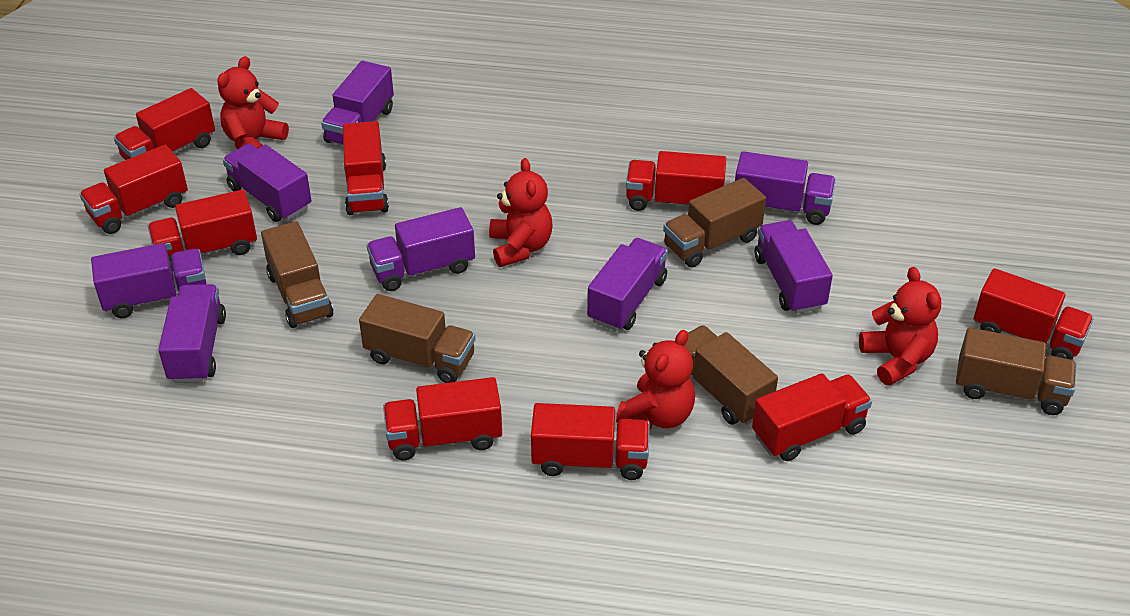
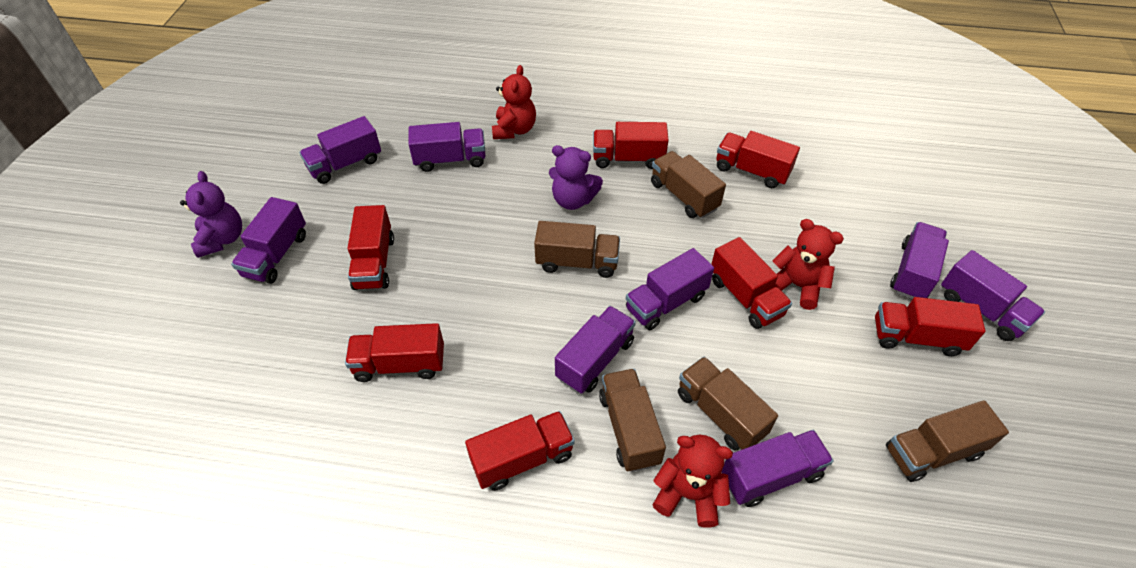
purple teddy bear: none = 0 -> [180,171,242,258] [549,145,603,210] = 2
red teddy bear: [217,56,289,149] [489,158,553,267] [616,330,695,431] [859,267,941,386] = 4 -> [492,65,536,139] [653,435,733,528] [772,219,844,310] = 3
red truck: [79,145,188,234] [114,88,215,160] [148,190,257,271] [343,121,389,215] [383,377,502,460] [531,403,650,480] [626,151,726,211] [752,373,872,461] [974,268,1094,360] = 9 -> [345,323,444,382] [348,205,394,290] [465,411,575,491] [593,122,669,169] [711,237,792,329] [716,131,800,188] [875,297,986,356] = 7

